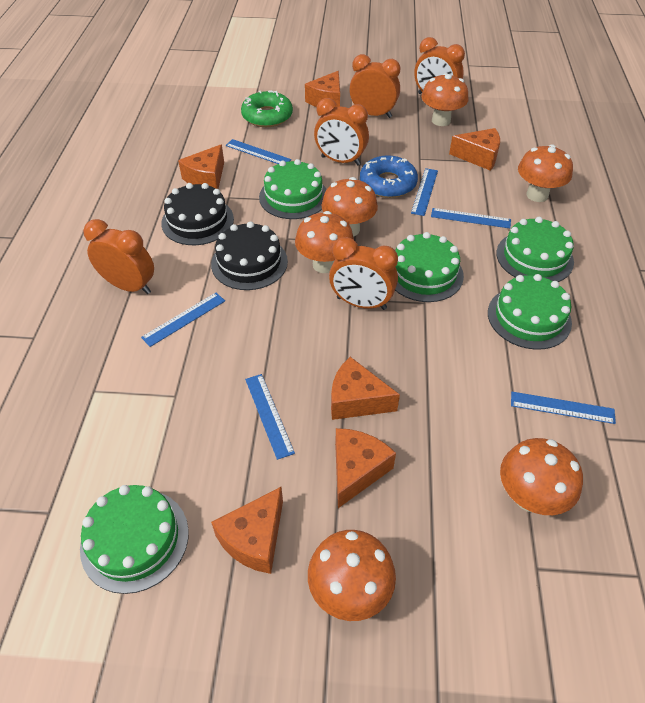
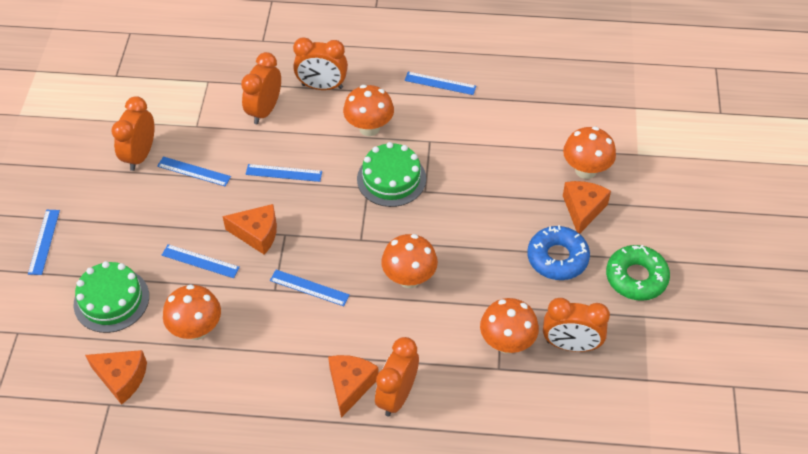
black cake: [161,183,234,245] [211,221,288,290] = 2 -> none = 0
green cake: [80,485,189,594] [259,159,327,219] [395,232,464,302] [488,274,572,350] [496,217,574,282] = 5 -> [74,261,149,333] [357,142,426,207] = 2
orange cheese: [178,144,224,189] [211,487,283,574] [305,71,340,107] [331,357,400,420] [335,428,396,508] [449,128,500,171] = 6 -> [85,350,147,405] [222,204,277,255] [328,355,379,418] [563,181,611,234] = 4
orange mushroom: [295,211,354,273] [308,530,396,621] [322,177,378,237] [421,73,469,126] [500,438,583,515] [518,144,573,202] = 6 -> [163,285,221,340] [343,85,394,136] [381,234,438,288] [480,298,539,354] [563,127,616,179] = 5

